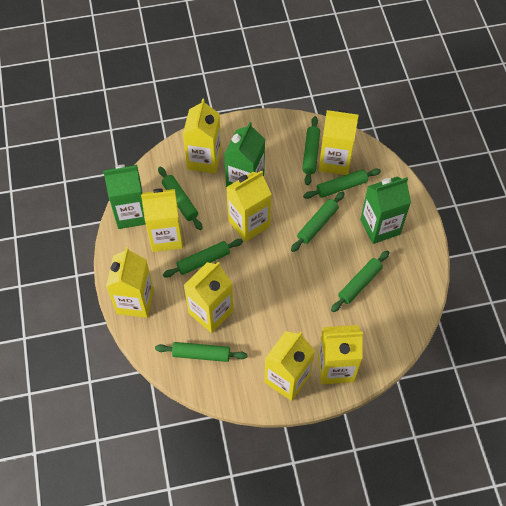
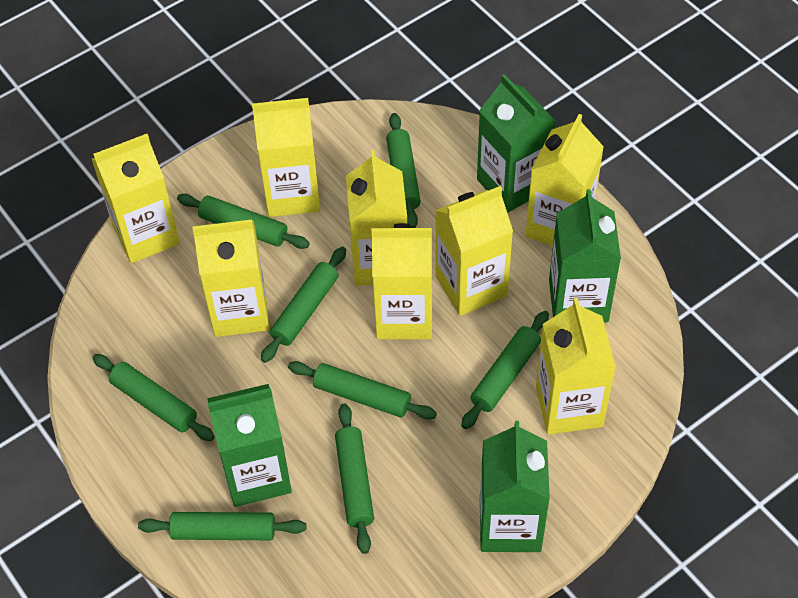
green carton: [103,165,146,229] [224,122,265,187] [360,177,411,244] = 3 -> [207,384,292,507] [477,74,556,213] [480,421,550,552] [549,189,621,323] = 4
green rolling pin: [155,342,248,362] [158,167,203,230] [163,239,243,277] [291,191,345,252] [302,116,320,185] [303,168,381,199] [331,250,389,312] = 7 -> [92,354,215,441] [138,512,306,540] [177,194,310,249] [261,247,346,363] [288,361,437,420] [335,404,374,554] [386,113,421,228] [461,311,549,429] = 8

